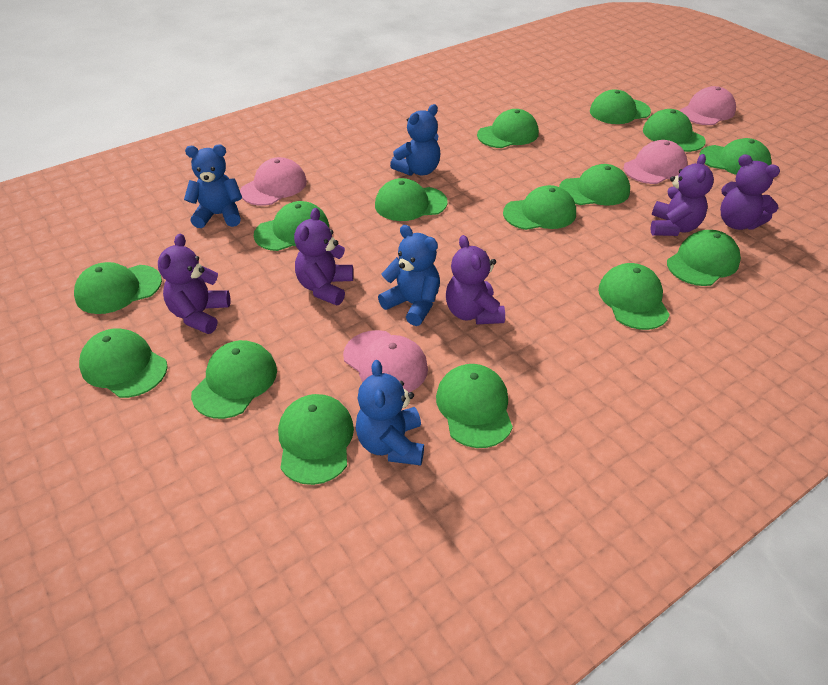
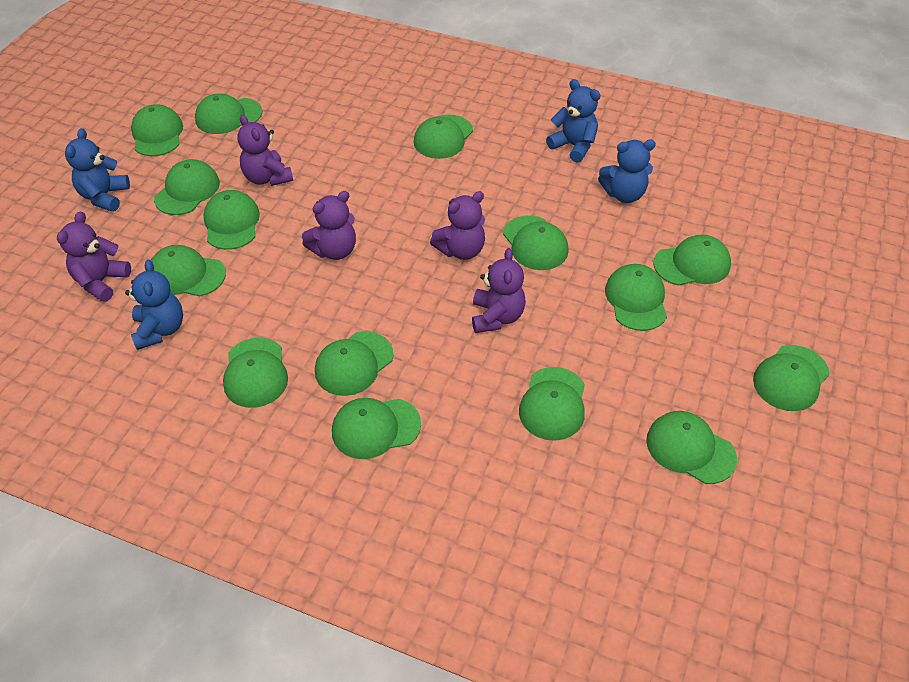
pink cap: [240,157,307,206] [343,330,428,393] [623,140,688,184] [680,86,736,125] = 4 -> none = 0

